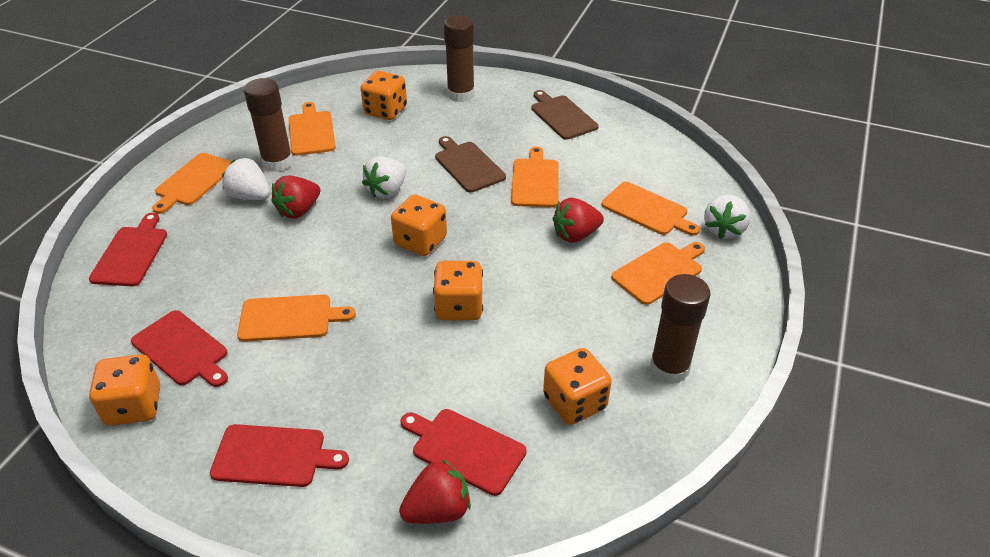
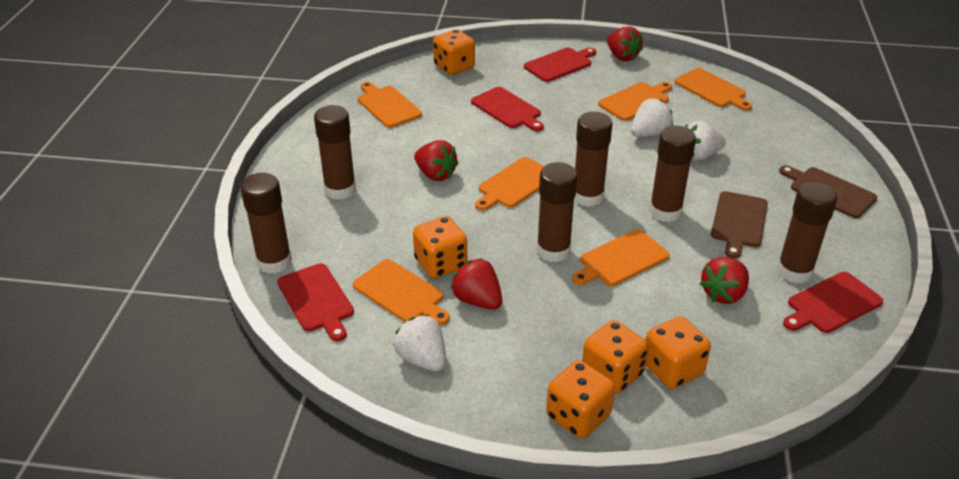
brown glue stick: [244,78,293,172] [444,15,475,102] [650,274,711,384] = 3 -> [241,173,292,274] [314,105,356,200] [537,162,578,262] [574,112,613,207] [649,126,696,222] [777,182,837,284] = 6
red strawberry: [271,176,320,219] [399,459,471,524] [552,198,604,243] = 3 -> [414,140,459,181] [451,258,502,310] [607,26,643,61] [699,257,749,304] = 4

